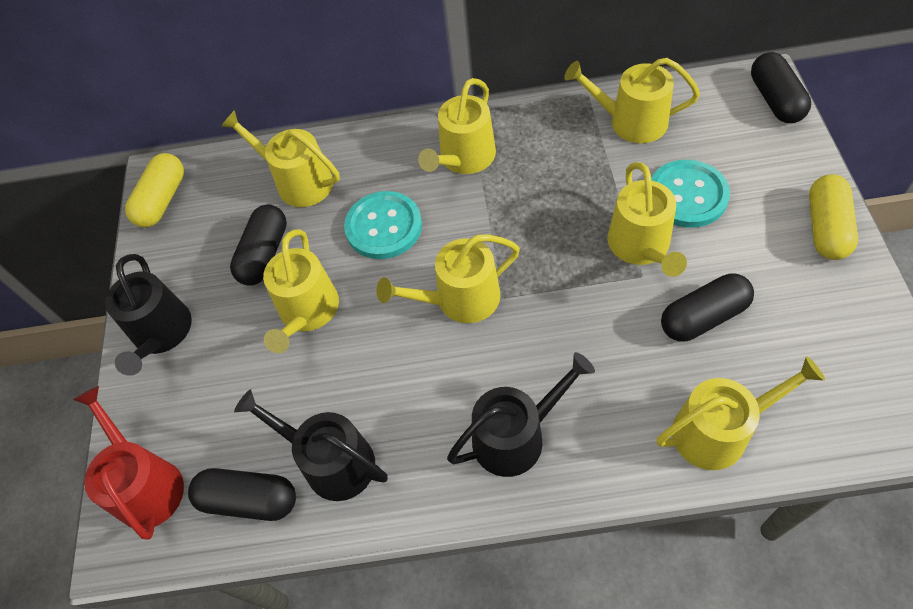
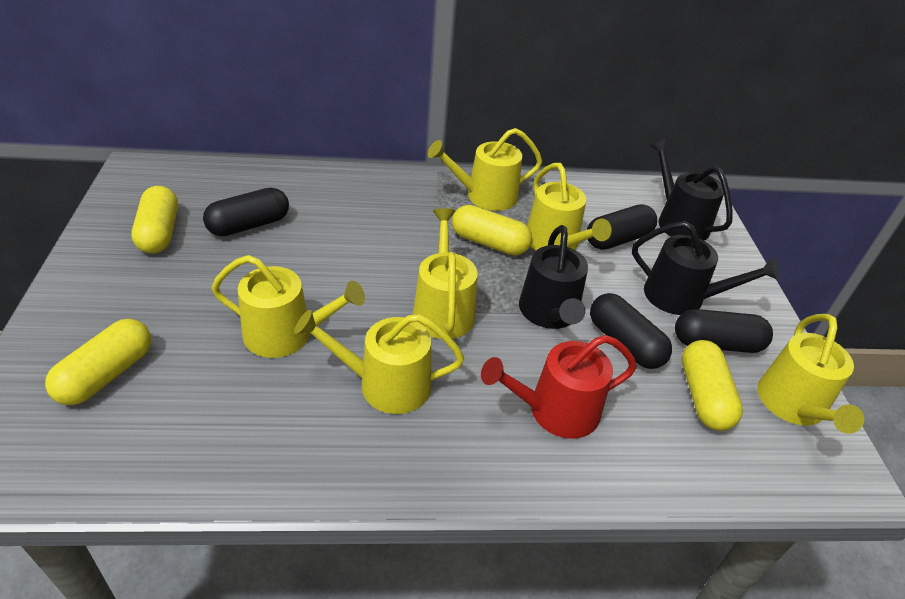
turquoise button: [344,191,422,259] [651,160,730,228] = 2 -> none = 0
yellow capsule: [125,153,184,228] [809,174,858,260] = 2 -> [45,319,151,405] [131,186,178,253] [452,205,532,255] [682,340,743,431] = 4
yellow watering can: [221,110,340,207] [263,229,339,353] [376,234,520,323] [418,78,496,174] [564,58,700,143] [608,162,687,277] [657,356,825,470] = 7 -> [211,255,365,358] [294,310,464,414] [413,208,477,339] [428,128,542,211] [527,163,612,250] [757,314,864,434] = 6

